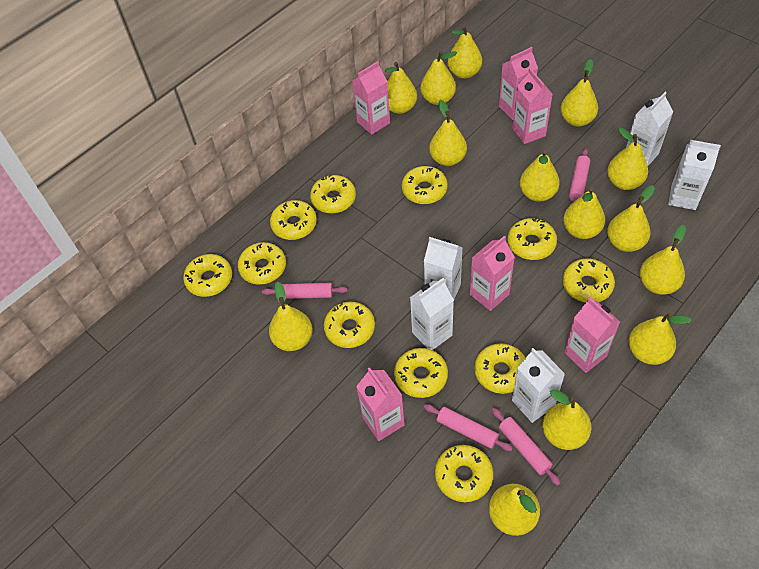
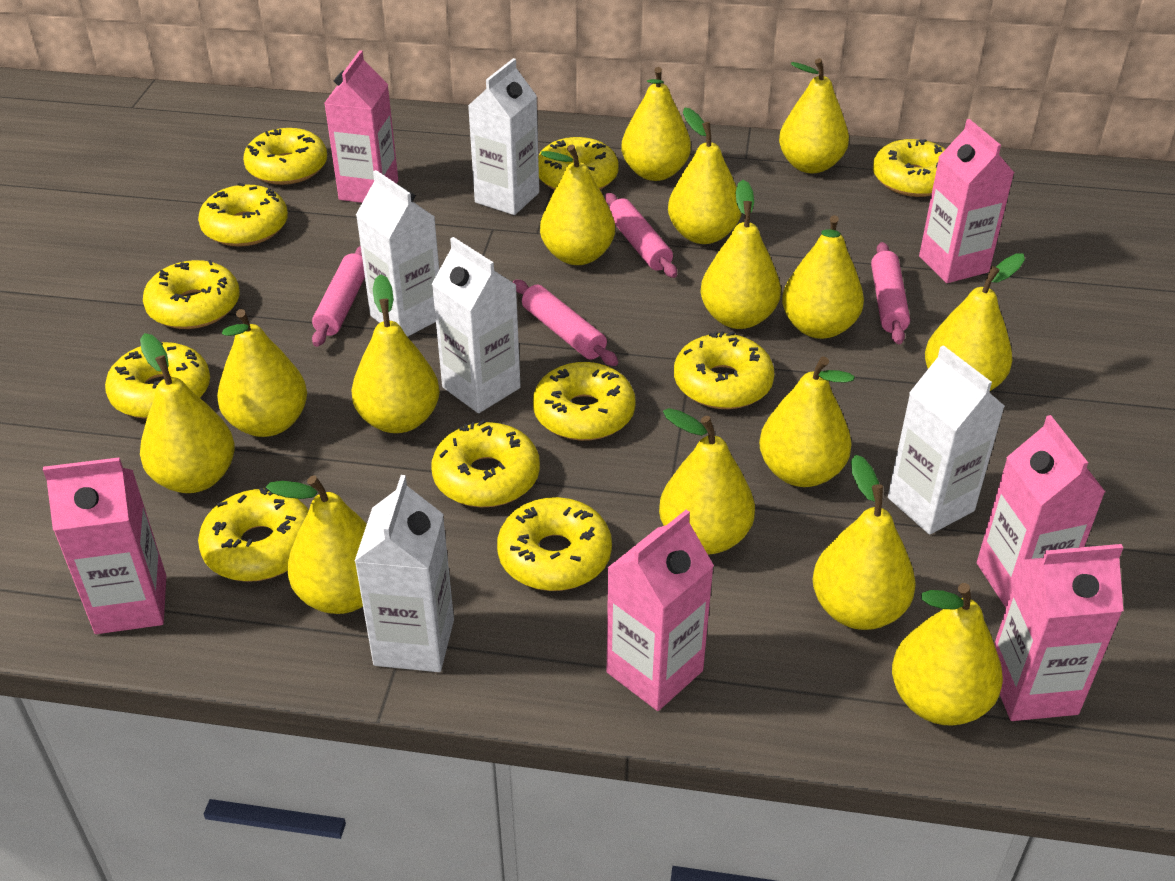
yellow pear: [269,282,313,351] [385,62,417,114] [421,51,457,105] [429,100,467,166] [448,26,482,79] [489,484,540,536] [520,150,560,202] [542,389,592,450] [561,59,598,127] [563,187,605,239] [607,127,648,190] [607,186,655,252] [629,313,692,365] [640,225,686,295] = 14 -> [140,333,235,493] [217,309,307,437] [266,475,367,614] [351,274,440,433] [540,145,615,265] [621,67,691,181] [659,408,755,554] [668,108,742,244] [701,180,781,329] [759,356,855,487] [779,58,849,173] [782,215,864,339] [813,455,916,630] [892,583,1003,726] [925,253,1025,392] = 15

